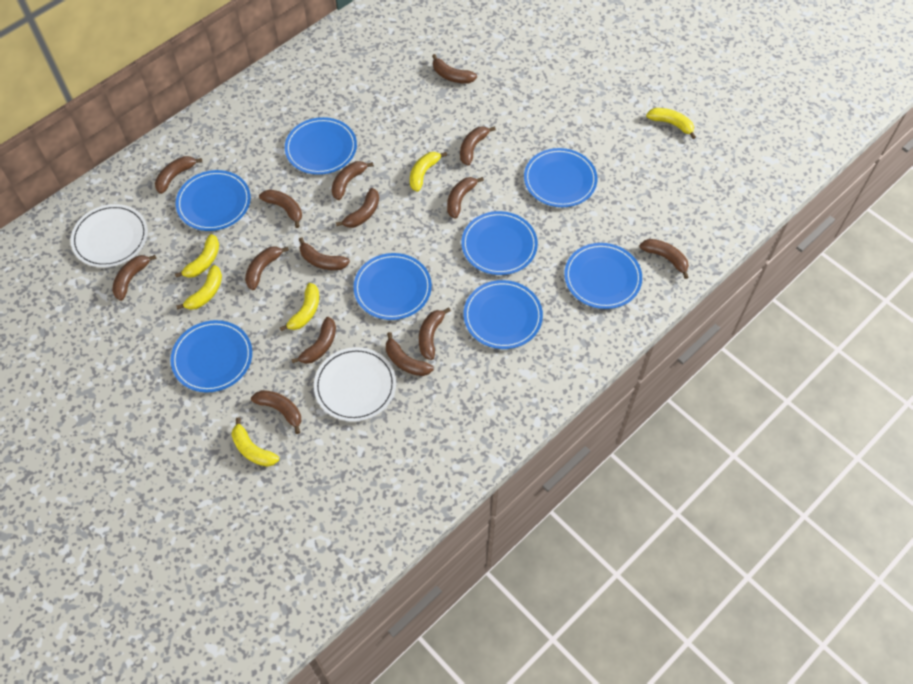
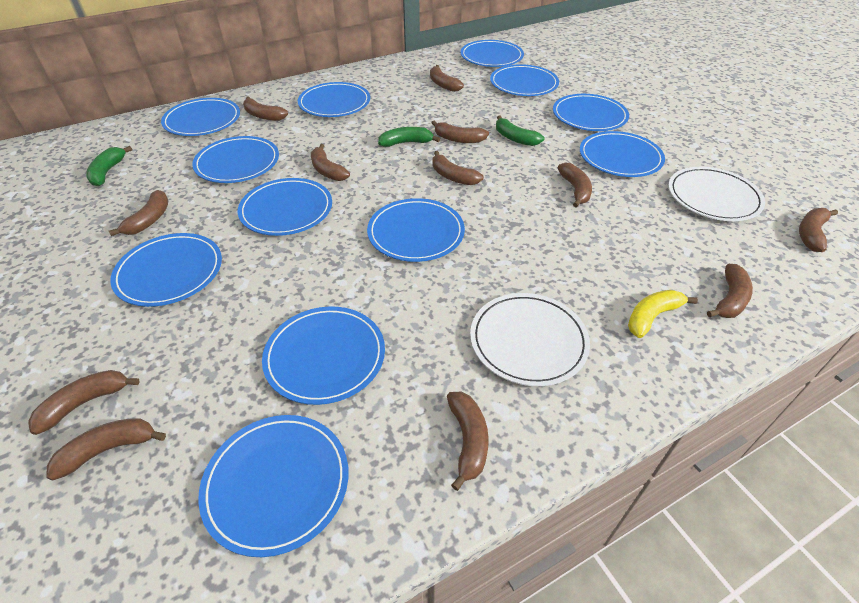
blue plate: [170,320,252,393] [176,170,251,231] [285,117,357,175] [353,253,432,320] [461,211,538,275] [464,280,543,349] [524,148,597,207] [564,243,642,309] = 8 -> [110,233,222,307] [161,98,240,136] [192,136,279,183] [198,415,348,557] [238,178,332,236] [262,306,385,405] [298,82,370,117] [367,198,465,262] [461,40,524,67] [490,64,559,96] [553,94,629,131] [580,131,665,177] = 12
brown banana: [112,255,157,301] [155,156,202,194] [245,246,289,290] [251,390,301,434] [259,189,302,228] [291,317,336,364] [299,237,350,270] [332,161,374,200] [336,188,379,228] [386,332,434,376] [419,307,451,360] [432,54,477,84] [447,177,484,219] [460,126,496,166] [639,239,689,279] = 15 -> [28,370,140,435] [46,418,166,480] [109,190,169,236] [243,96,288,121] [311,144,350,181] [430,65,464,92] [432,120,489,143] [432,151,484,185] [447,392,489,491] [558,163,592,207] [707,264,753,318] [799,208,838,252] = 12
green banana: none = 0 -> [86,146,132,186] [378,127,440,147] [496,115,544,146] = 3
yellow banana: [175,234,219,278] [176,265,222,310] [232,417,279,467] [280,283,319,331] [410,152,447,192] [646,108,696,139] = 6 -> [628,290,698,338] = 1

